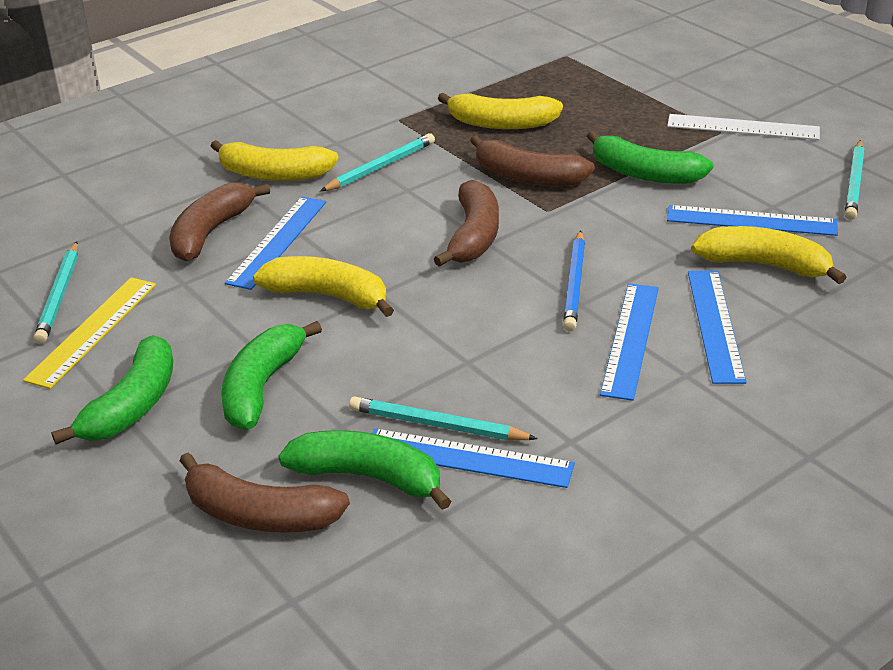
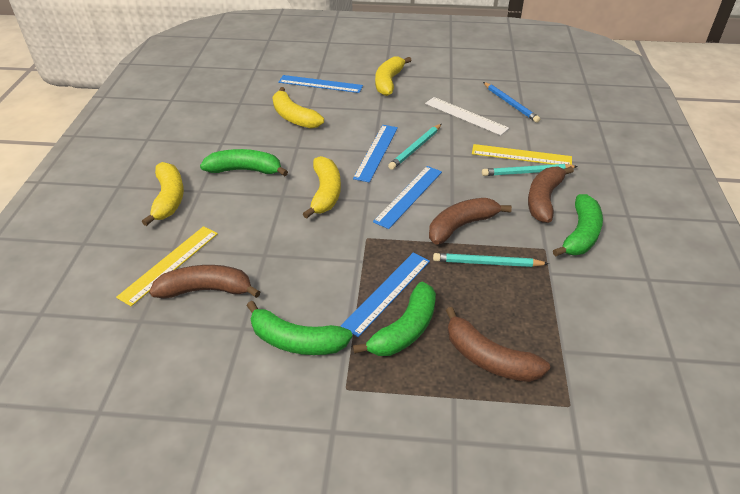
blue ruler: [225,196,326,290] [372,429,575,488] [600,283,659,401] [667,205,838,236] [688,271,747,384] = 5 -> [278,75,363,93] [340,253,430,337] [353,125,398,182] [373,166,442,229] = 4
turquoise pencil: [34,241,78,344] [320,133,435,191] [349,396,538,440] [845,140,865,220] = 4 -> [388,124,441,170] [433,253,549,267] [482,164,578,176] = 3
yellow ruler: [23,277,156,389] = 1 -> [116,226,218,306] [472,144,572,165] = 2

